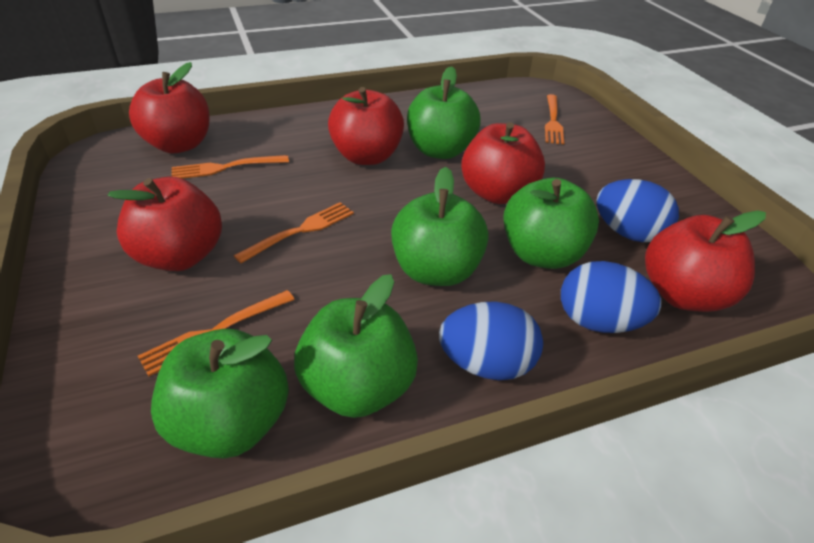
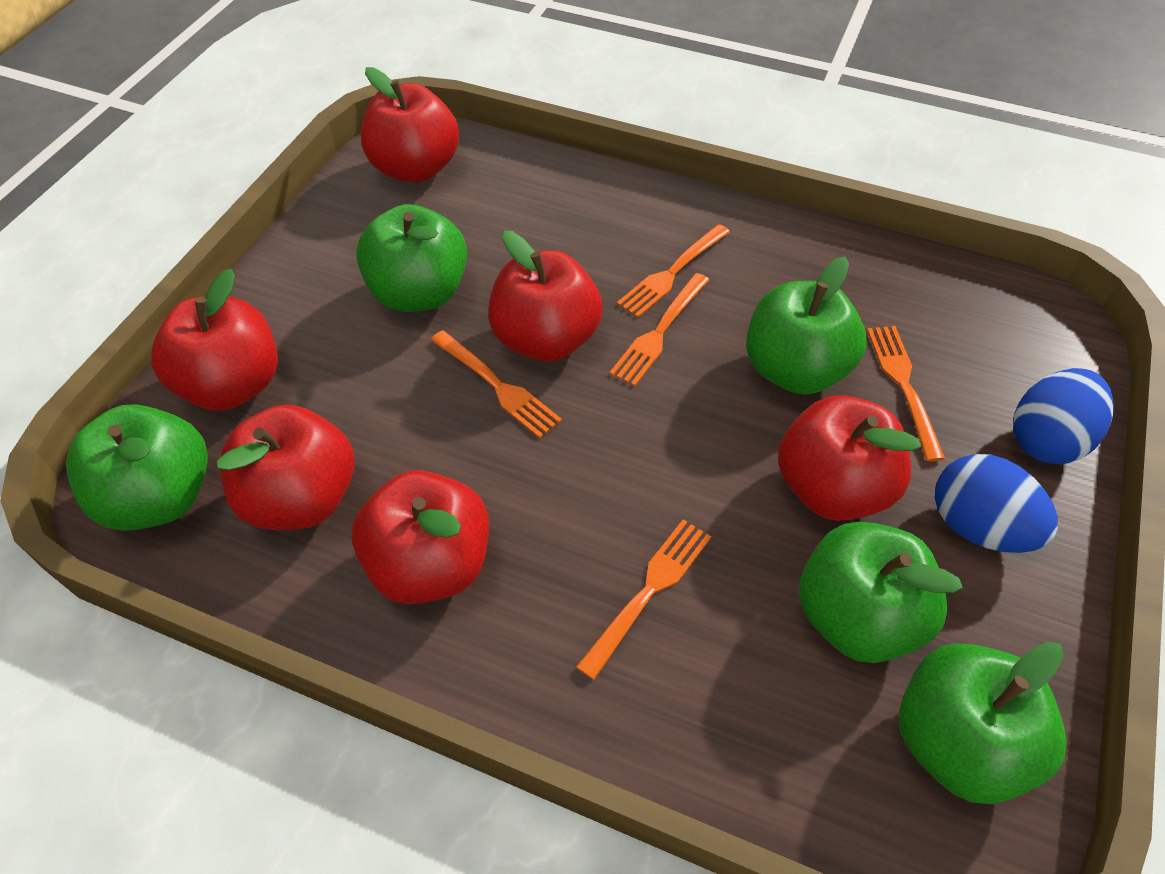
blue egg: [439,301,543,380] [561,261,661,333] [596,179,679,242] = 3 -> [935,454,1058,553] [1013,368,1114,464] = 2
orange fork: [138,290,295,376] [171,155,289,179] [234,202,354,263] [545,94,564,144] = 4 -> [431,330,562,438] [576,519,711,680] [609,273,709,386] [617,224,730,318] [867,326,945,462] = 5
red apple: [108,177,222,271] [129,62,210,153] [328,87,404,165] [461,122,545,204] [645,210,766,312] = 5 -> [151,269,278,411] [217,405,354,530] [352,470,489,604] [361,67,459,183] [488,231,603,362] [778,396,921,521] = 6

